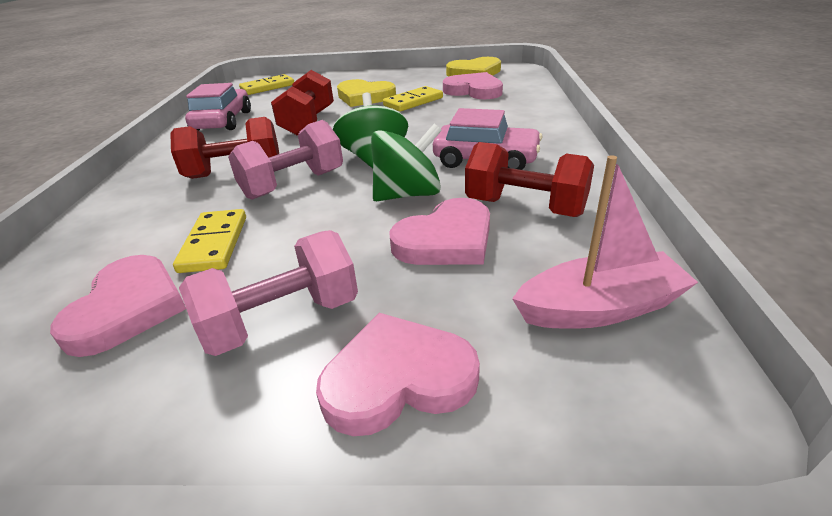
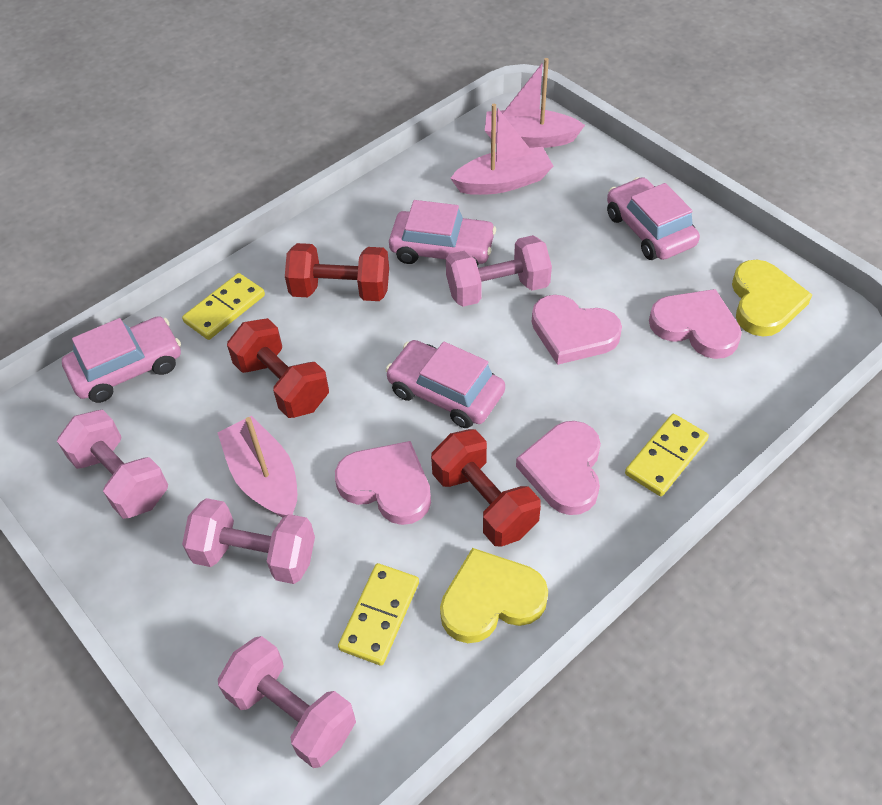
green spinning top: [333,93,408,168] [371,124,442,201] = 2 -> none = 0
pink boat: [512,155,698,329] = 1 -> [218,416,297,517] [450,104,553,195] [485,58,585,148] = 3
pink car: [185,83,251,131] [433,108,542,170] = 2 -> [62,316,181,403] [386,340,505,428] [389,200,496,267] [607,177,700,260] = 4
pink dumbbell: [179,230,358,356] [228,120,343,200] = 2 -> [57,410,168,519] [182,498,315,584] [218,636,356,768] [446,235,552,307] = 4

